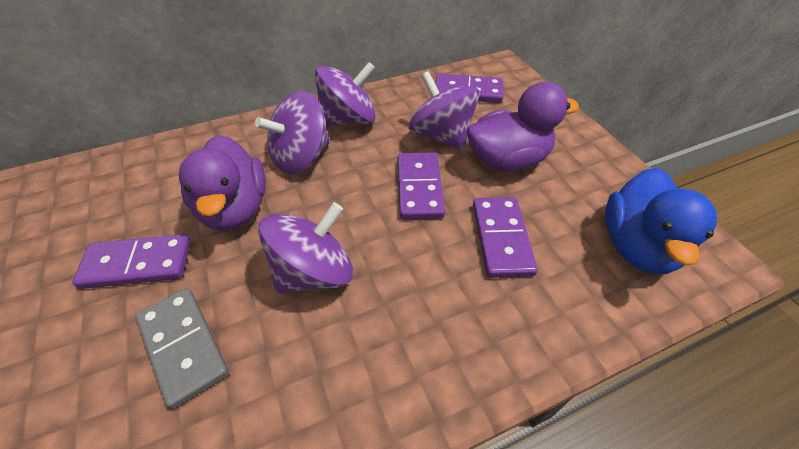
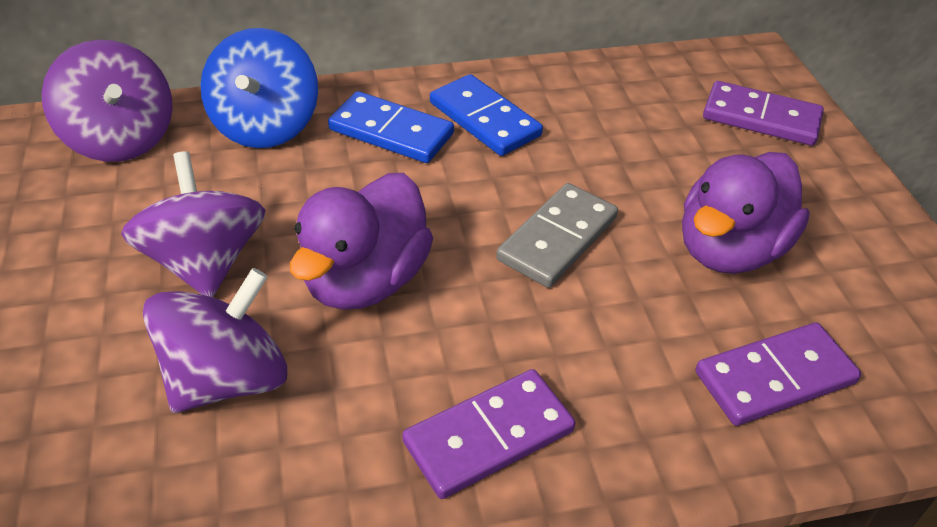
blue domino: none = 0 -> [328,91,454,163] [430,74,543,156] = 2
blue duck: [605,168,717,274] = 1 -> none = 0
blue spinning top: none = 0 -> [201,28,318,148] = 1
purple domino: [72,234,191,289] [398,152,445,219] [435,74,504,103] [473,197,538,278] = 4 -> [402,369,575,499] [696,322,861,426] [703,81,824,146] = 3
purple spinning top: [255,91,330,174] [258,202,353,294] [315,62,376,126] [409,71,480,149] = 4 -> [42,40,173,162] [121,151,266,297] [143,268,287,413] = 3

